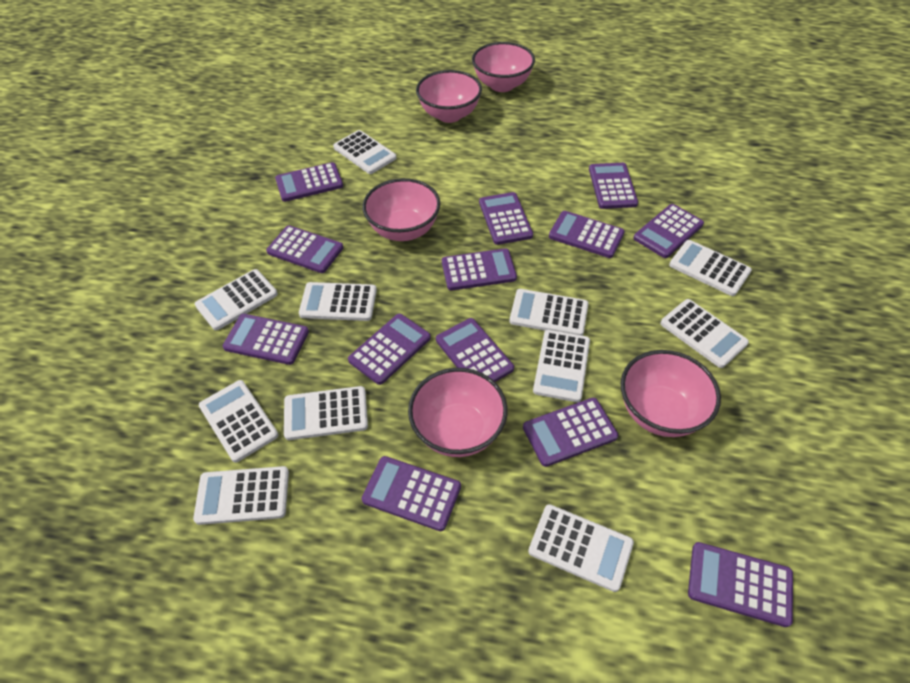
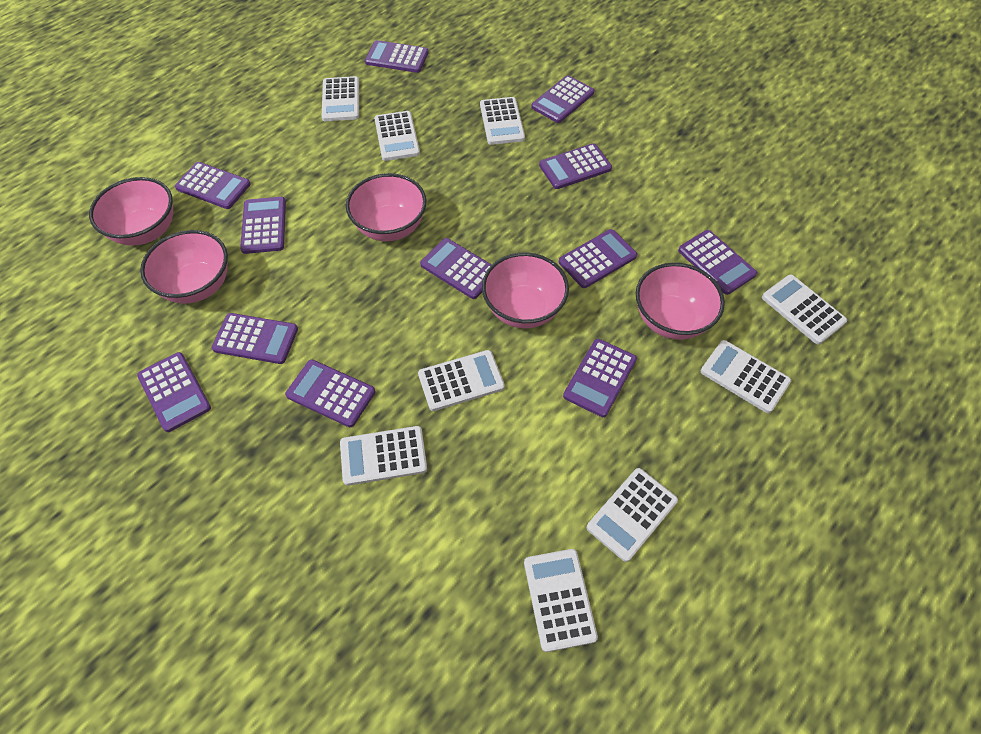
purple calculator: [223,314,309,365] [266,225,343,273] [275,162,343,202] [348,314,431,385] [362,456,461,531] [436,318,514,382] [442,248,517,291] [479,192,533,245] [523,398,618,467] [549,211,625,258] [589,163,638,209] [633,204,704,258] [688,542,793,627] = 13 -> [137,352,211,432] [175,162,251,209] [211,313,298,364] [240,197,286,254] [285,360,375,427] [365,40,429,73] [420,238,492,299] [531,75,594,123] [539,143,612,189] [559,229,637,288] [563,339,637,417] [678,230,757,295] = 12
white calculator: [193,466,289,525] [195,269,278,330] [199,380,279,463] [284,386,368,440] [299,282,377,321] [333,130,396,174] [509,289,589,336] [528,504,634,592] [533,330,590,402] [661,299,749,368] [669,240,752,296] = 11 -> [322,76,359,121] [340,426,427,486] [374,111,420,161] [418,350,505,411] [480,97,525,145] [524,549,598,652] [587,468,678,562] [701,340,791,413] [762,274,847,344] = 9

